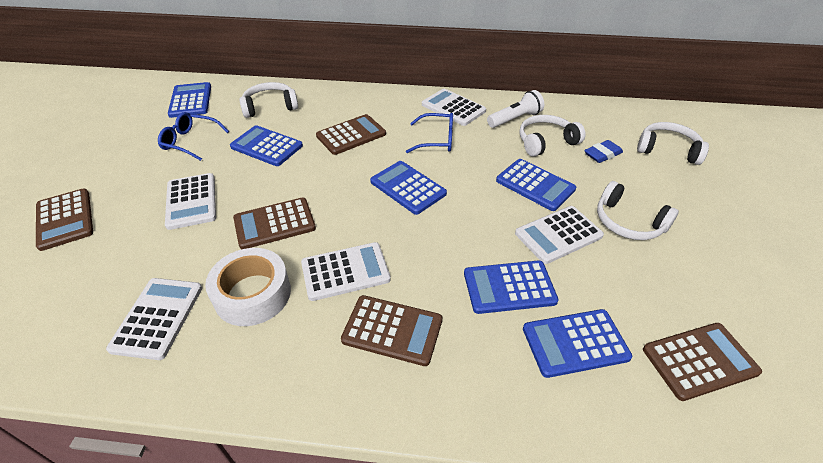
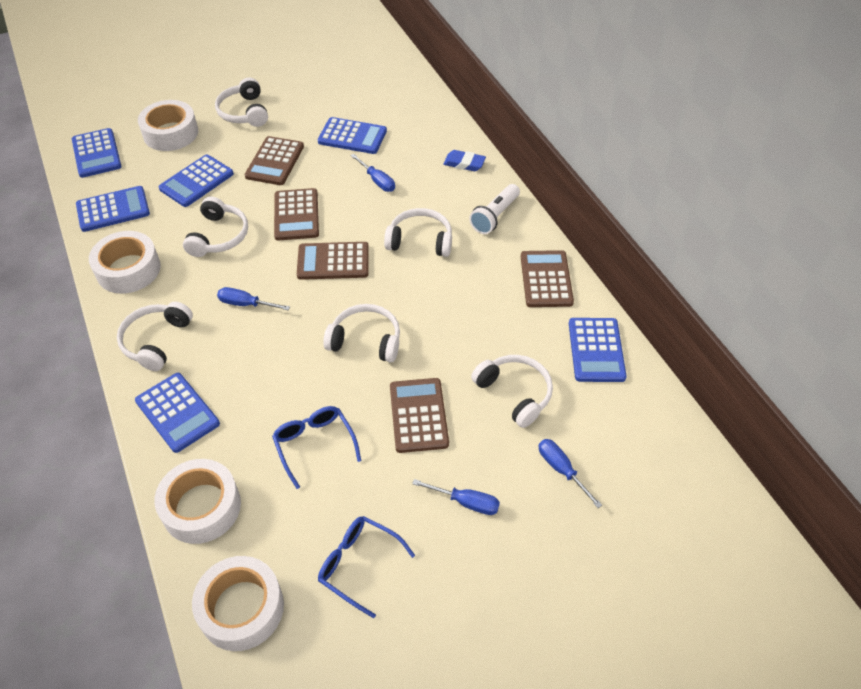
blue screwdriver: none = 0 -> [217,287,290,311] [351,154,395,192] [412,479,500,515] [539,439,602,508] = 4
white calculator: [106,278,202,360] [165,173,216,230] [301,242,391,301] [422,89,486,126] [515,206,604,264] = 5 -> none = 0
white headphones: [239,82,298,118] [519,115,586,157] [597,181,679,240] [637,122,709,165] = 4 -> [117,302,193,371] [183,197,248,257] [215,77,268,127] [323,304,400,363] [384,208,452,257] [471,355,553,428] = 6
white tape: [205,248,291,326] = 1 -> [89,231,161,294] [138,100,198,151] [154,459,241,544] [192,556,284,651] = 4

